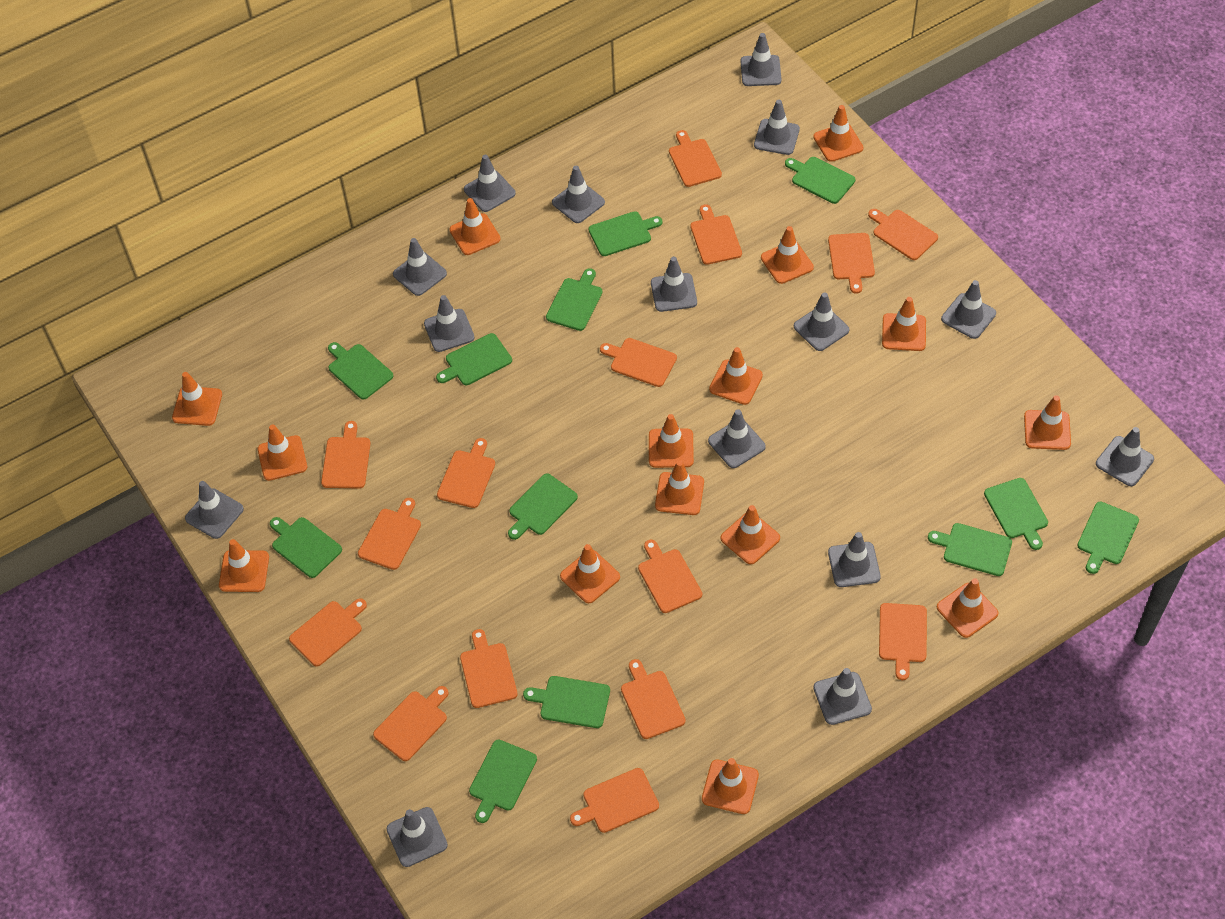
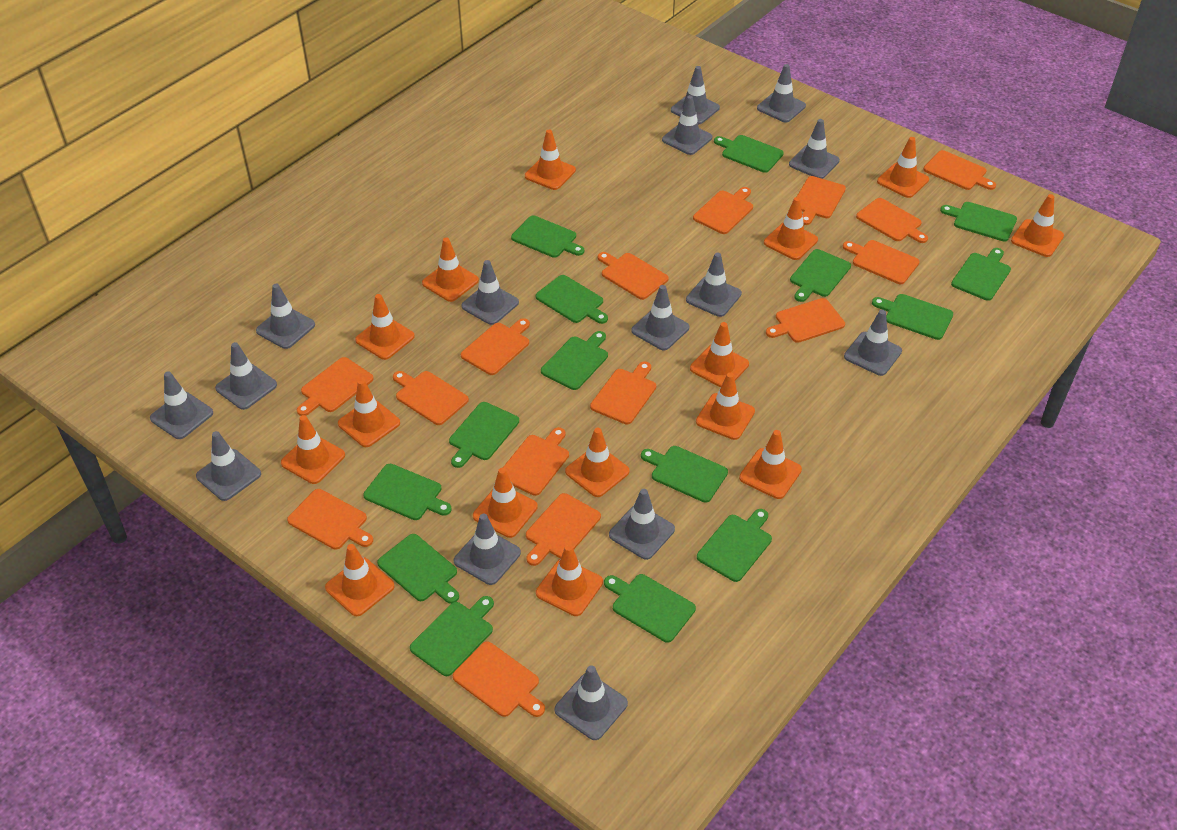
green cutting board: [270,517,342,578] [328,342,393,400] [436,333,512,385] [469,740,537,823] [508,473,578,540] [523,676,610,728] [546,268,602,331] [588,211,663,256] [785,157,855,204] [928,523,1012,576] [984,478,1048,550] [1077,502,1139,574] = 12 -> [363,464,452,520] [377,534,459,604] [410,596,494,676] [449,402,519,468] [511,215,584,258] [536,275,608,324] [541,331,608,390] [604,574,696,643] [641,446,728,503] [697,509,772,582] [714,135,784,173] [790,249,851,302] [872,294,953,340] [940,202,1017,241] [951,248,1011,301] = 15

